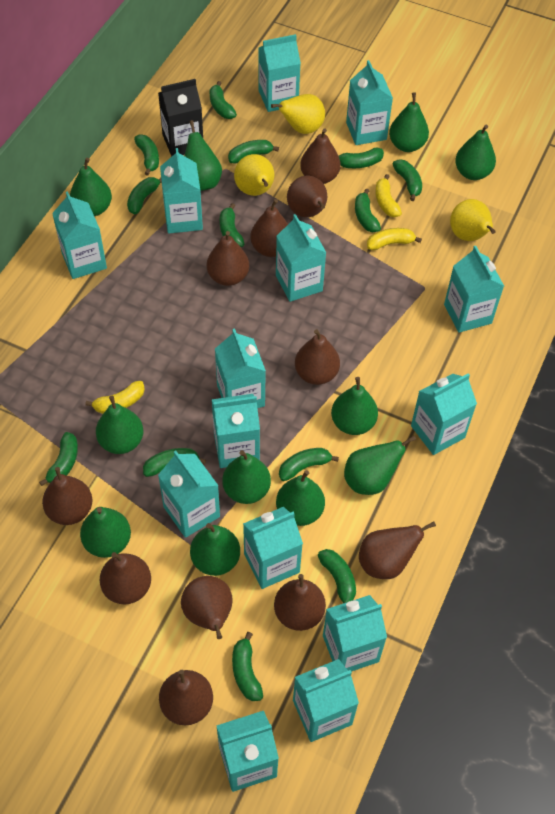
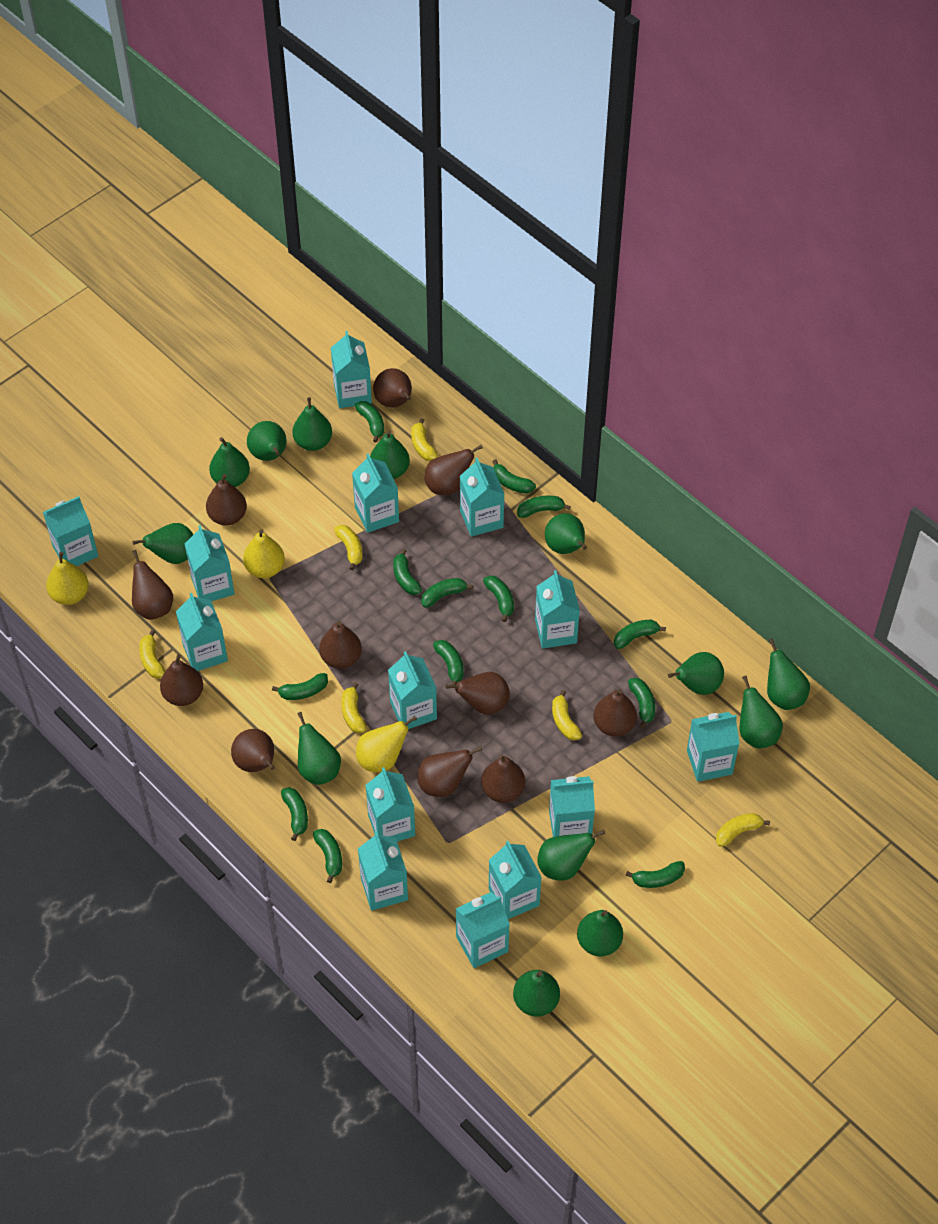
black carton: [158,79,203,156] = 1 -> none = 0
green pear: [70,158,112,216] [80,507,131,558] [96,396,143,454] [185,120,222,191] [190,523,240,576] [222,450,271,504] [276,470,325,526] [331,377,378,435] [344,436,416,495] [389,92,429,152] [455,125,496,180] = 11 -> [133,523,193,564] [209,437,250,487] [247,421,287,461] [292,397,332,451] [297,712,341,785] [370,430,410,479] [513,970,560,1017] [538,830,605,881] [545,513,587,554] [577,910,623,956] [668,652,724,695] [740,676,783,749] [767,638,810,710] = 13
yellow banana: [85,381,145,414] [367,228,422,250] [375,174,402,217] = 3 -> [139,630,165,679] [334,525,363,570] [341,682,366,733] [411,418,438,461] [552,690,582,740] [716,813,770,847] = 6

